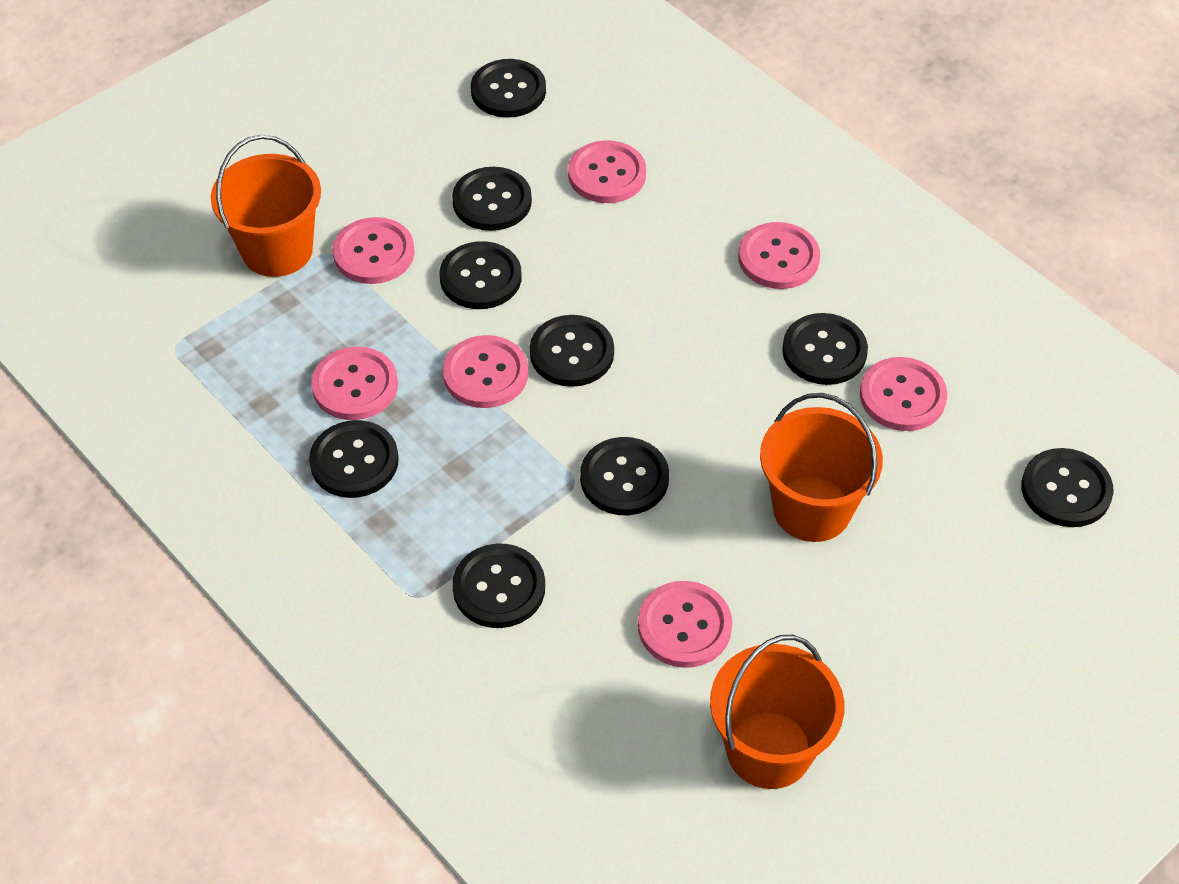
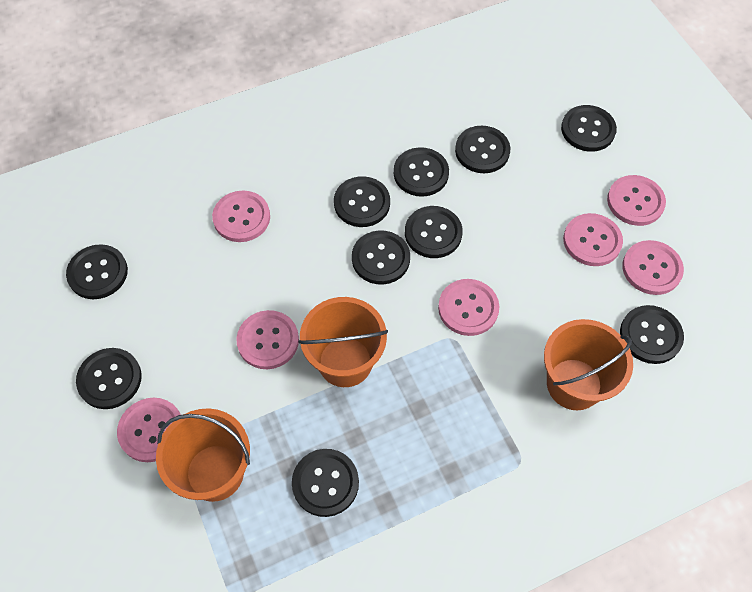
black button: [309,420,399,498] [439,241,521,309] [452,167,532,231] [452,543,545,628] [471,59,546,118] [530,315,614,387] [580,437,669,515] [782,313,868,385] [1021,448,1113,527] = 9 -> [66,244,128,299] [76,348,142,409] [292,449,359,517] [334,176,390,227] [352,230,410,284] [394,147,449,197] [405,206,463,258] [455,126,510,173] [561,105,617,152] [620,305,684,364] = 10

